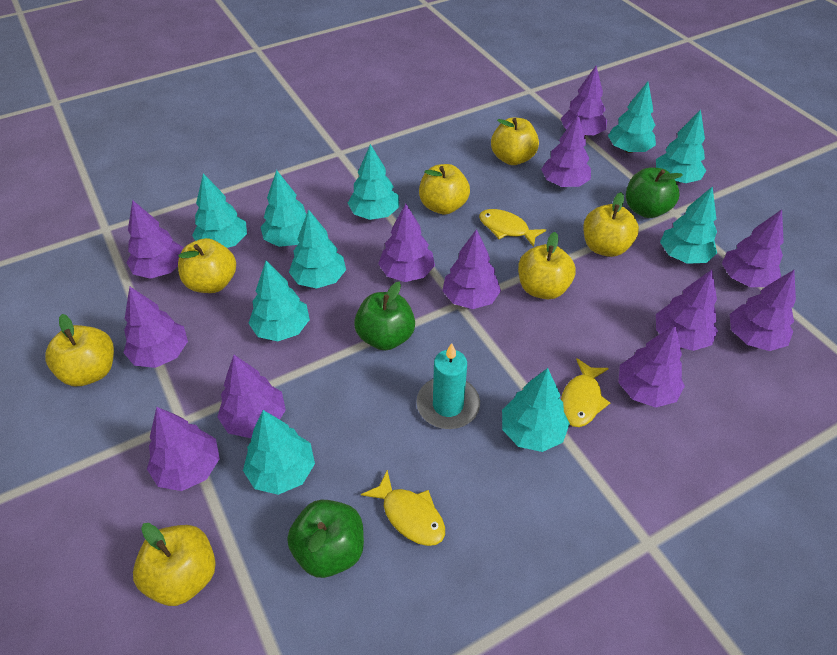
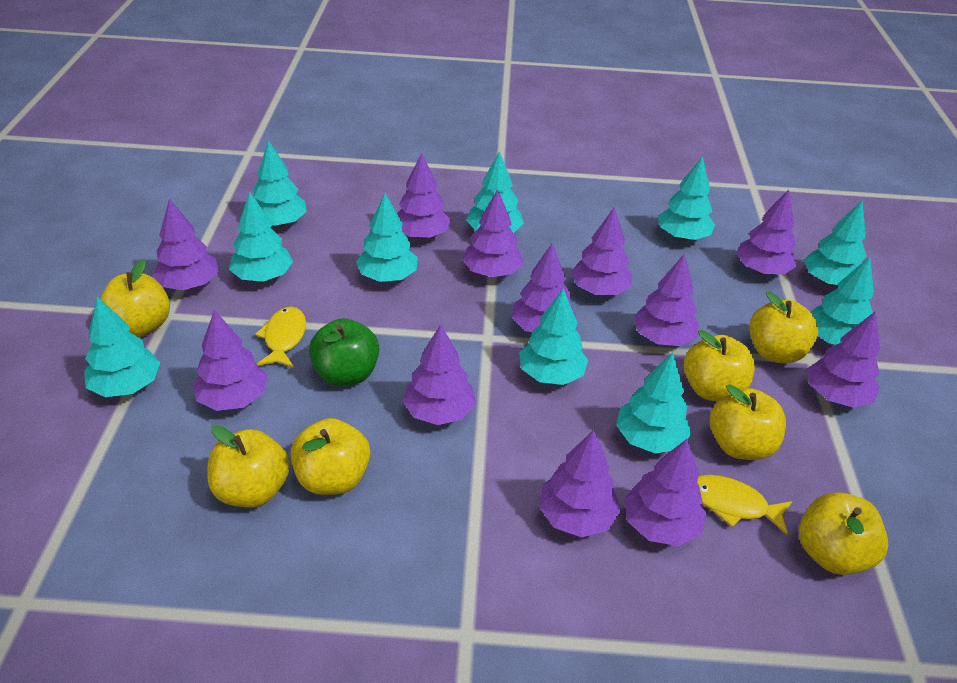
green apple: [287,500,364,578] [354,282,415,350] [626,168,683,218] = 3 -> [309,318,379,386] = 1
turquoise candle: [416,343,480,429] = 1 -> none = 0
yellow fish: [361,470,445,546] [479,209,546,247] [561,358,610,427] = 3 -> [255,306,306,368] [697,475,793,535] = 2

